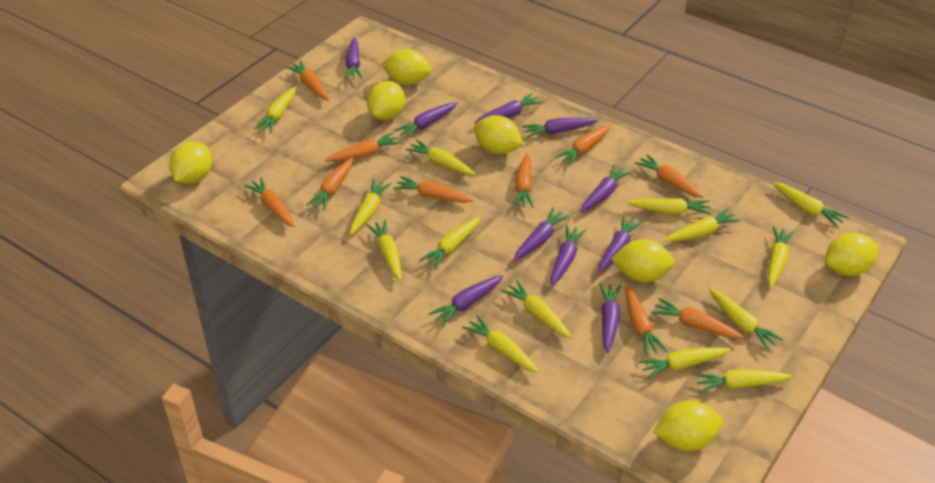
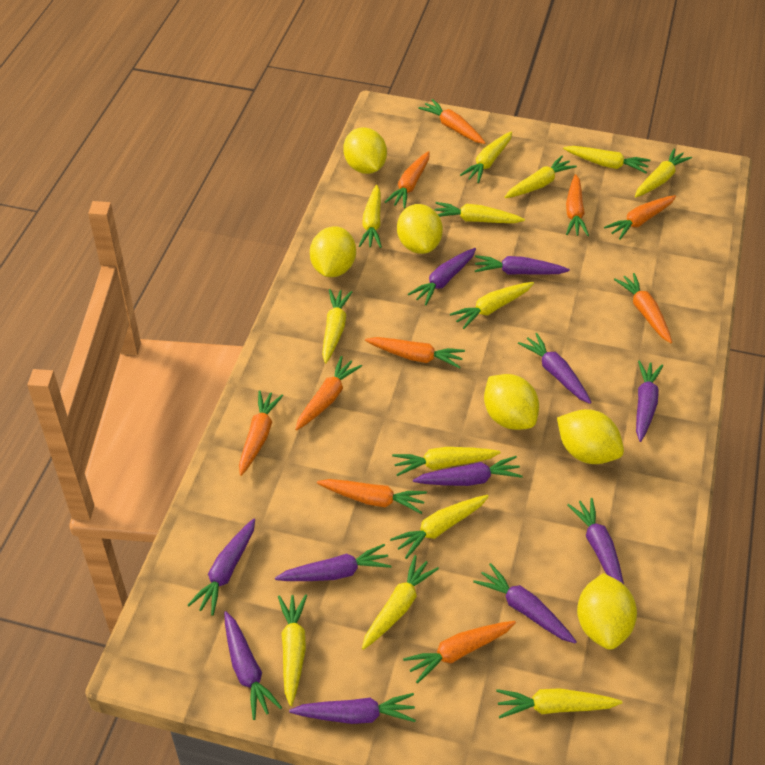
purple carrot: [345,37,363,80] [394,102,458,139] [428,275,503,326] [475,93,543,124] [514,208,570,260] [522,118,598,138] [550,225,587,286] [580,164,632,213] [599,215,643,273] [599,283,621,353] = 10 -> [188,519,255,616] [224,611,282,720] [275,544,391,581] [289,693,416,724] [408,248,476,305] [413,456,523,486] [473,563,577,644] [475,255,570,275] [518,333,591,404] [567,498,624,584] [636,360,663,442] = 11
yellow carrot: [254,87,296,133] [350,179,392,235] [366,220,401,281] [405,140,475,175] [419,217,481,270] [462,315,539,373] [501,280,572,338] [627,198,711,215] [638,347,731,379] [664,208,741,242] [694,369,793,393] [709,289,784,351] [768,226,794,288] [772,182,848,227] = 14 -> [278,594,307,706] [322,289,352,364] [359,185,382,248] [362,555,439,650] [390,495,489,559] [392,447,501,476] [435,202,525,223] [450,282,534,329] [460,131,512,183] [496,688,622,718] [505,156,577,198] [563,146,650,173] [635,148,692,197] = 13
yellow lemon: [169,142,212,184] [367,81,405,120] [381,49,431,85] [474,115,523,154] [611,239,675,283] [653,401,723,451] [825,233,879,276] = 7 -> [310,226,356,277] [343,127,387,174] [397,204,443,254] [484,374,539,430] [557,409,624,464] [577,573,637,650] = 6

